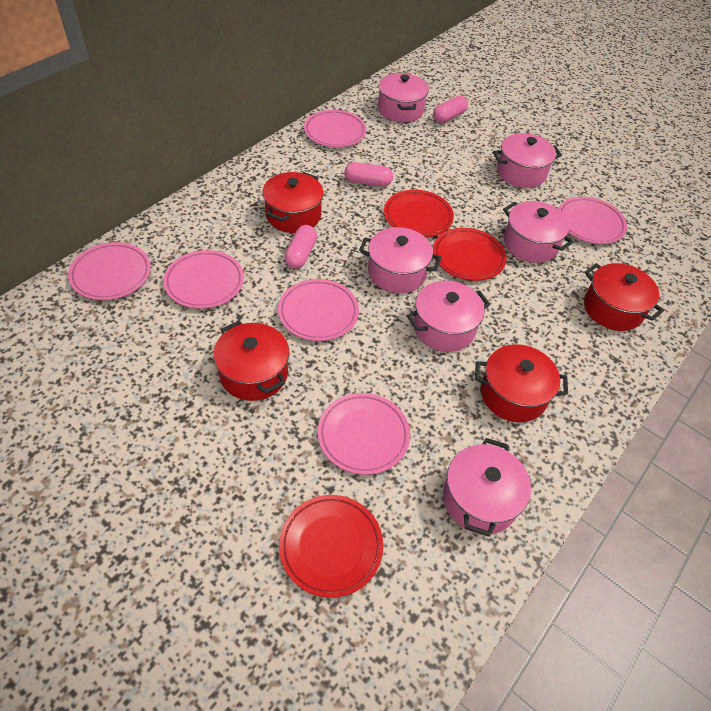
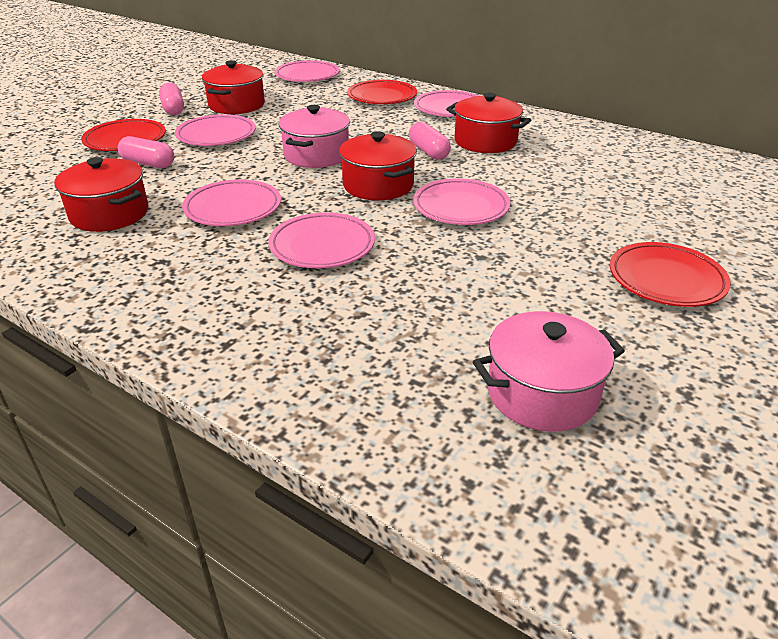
pink pot: [359,227,441,293] [378,73,429,123] [407,281,491,352] [443,438,531,537] [493,133,562,188] [503,201,574,263] = 6 -> [279,105,350,168] [473,311,625,432] = 2

